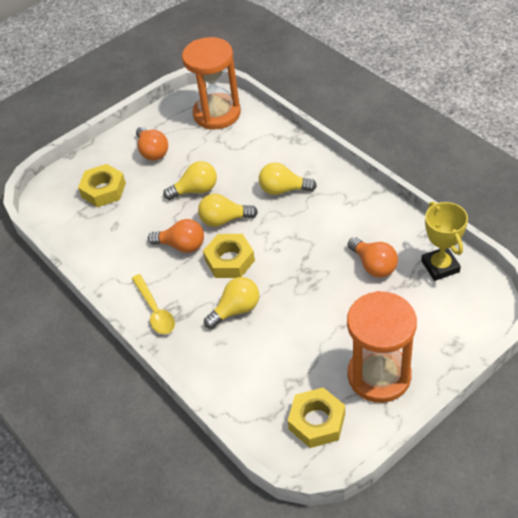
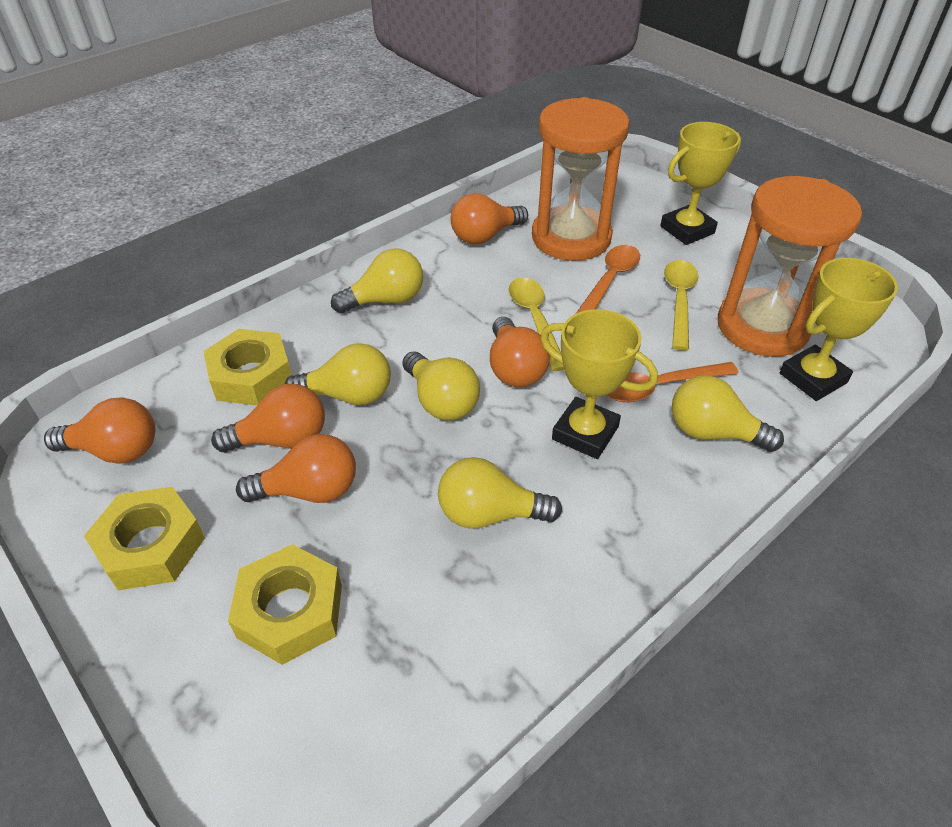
orange light bulb: [136,127,168,161] [148,219,204,253] [348,237,398,278] = 3 -> [44,397,155,464] [211,384,325,452] [236,434,356,503] [450,193,528,244] [490,317,550,387] = 5
orange spoon: none = 0 -> [576,245,640,313] [606,362,738,402] = 2
yellow light bulb: [163,161,217,200] [198,194,258,227] [204,277,259,329] [259,163,317,195] = 4 -> [285,343,391,405] [331,248,423,313] [402,351,480,421] [438,457,562,528] [672,375,784,452] = 5
yellow spoon: [131,274,175,334] = 1 -> [509,278,564,371] [664,260,699,350] = 2
yellow trophy: [421,202,468,281] = 1 -> [540,309,658,459] [660,122,741,245] [780,258,898,401] = 3

